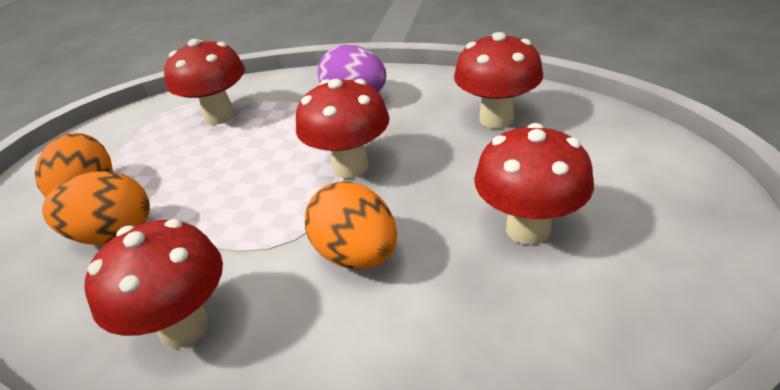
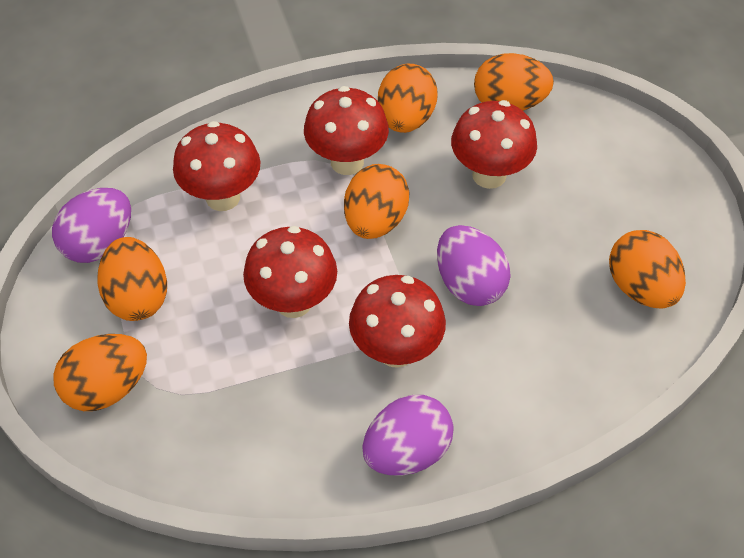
orange egg: [35,133,113,198] [42,171,150,245] [305,181,397,269] = 3 -> [53,334,147,411] [97,237,167,321] [344,164,410,239] [378,64,438,133] [474,53,554,111] [609,230,686,309] = 6
purple egg: [318,45,386,92] = 1 -> [52,188,131,263] [362,395,454,476] [437,225,511,306] = 3

